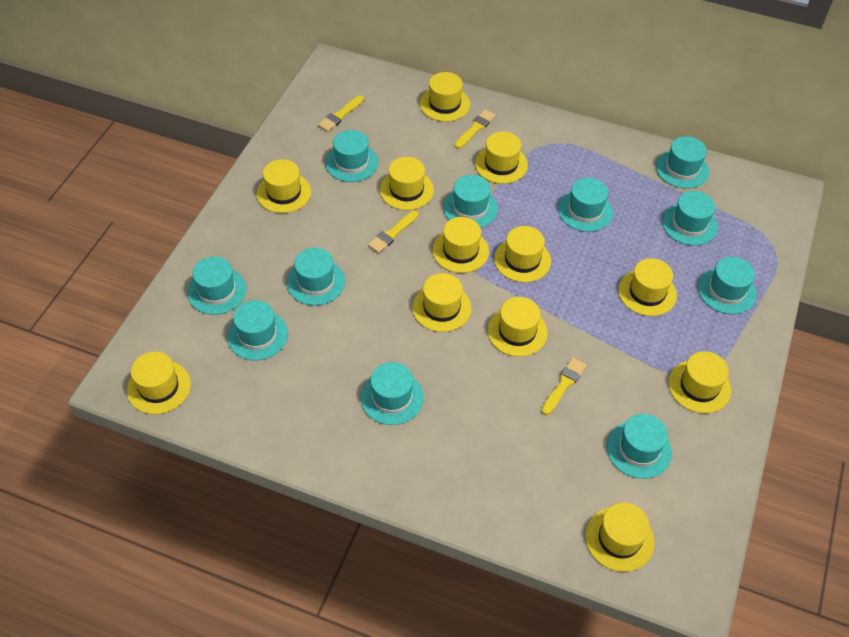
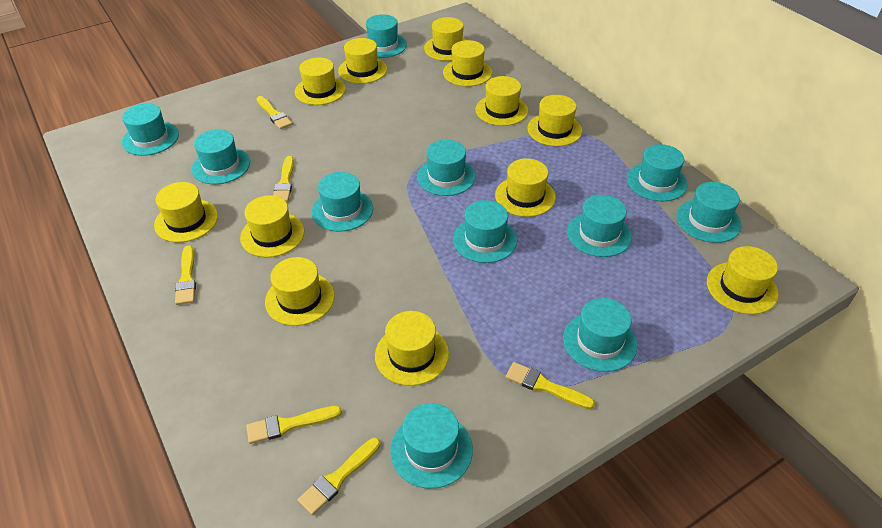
yellow brush: [318,95,364,132] [368,211,419,253] [455,109,496,149] [541,358,586,415] = 4 -> [175,245,196,305] [246,406,342,444] [256,96,293,129] [273,156,294,202] [298,438,381,515] [506,362,595,409] = 6

